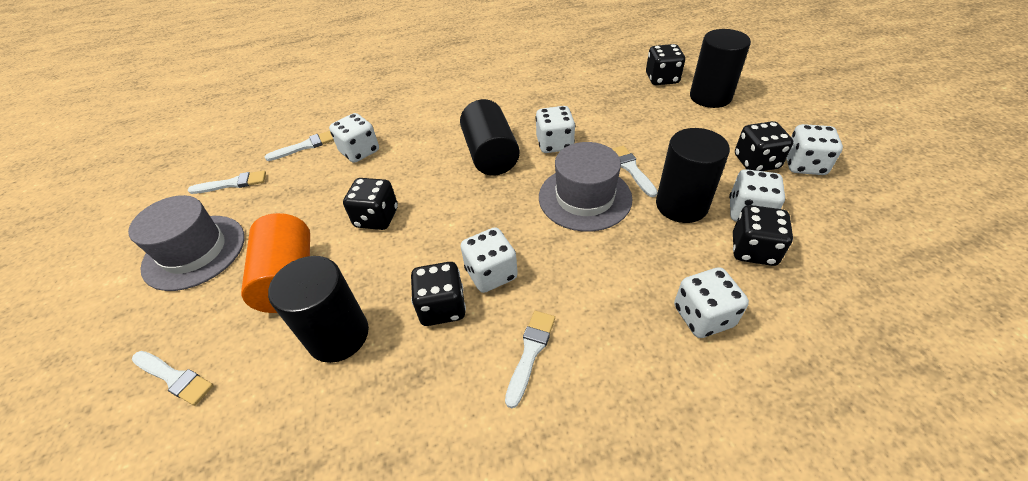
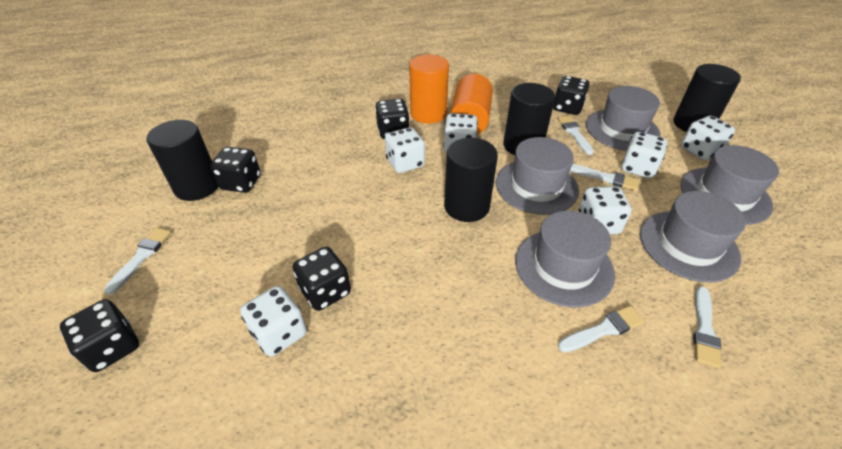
grey hat: [128,195,245,291] [539,142,633,232] = 2 -> [496,137,579,215] [515,211,615,307] [586,86,660,151] [640,191,746,282] [680,145,779,225] = 5
orange cylinder: [241,213,310,313] = 1 -> [409,54,449,124] [450,74,493,134] = 2

